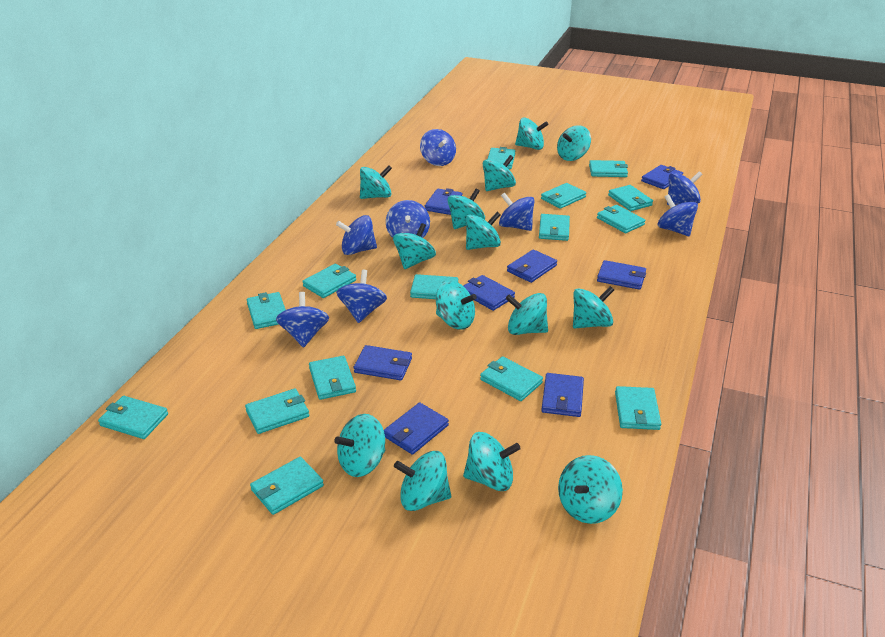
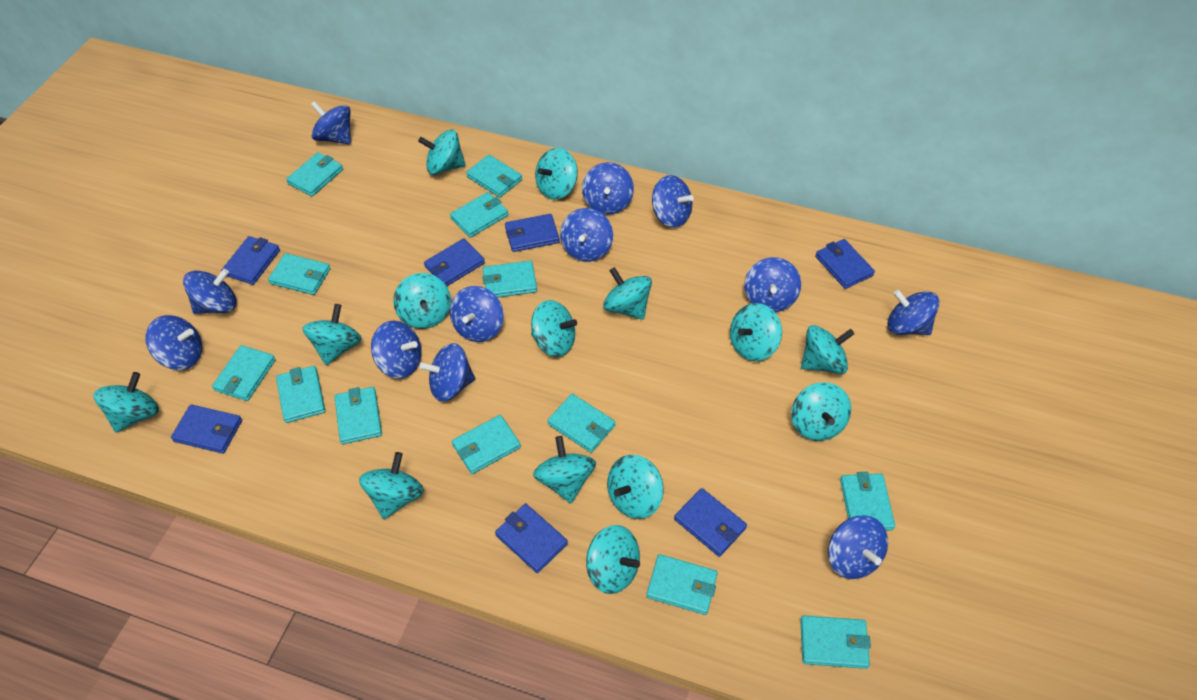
blue spinning top: [276,292,329,348] [336,215,377,255] [336,270,387,323] [386,200,430,238] [420,129,456,166] [499,192,535,231] [658,194,698,236] [667,171,703,205] = 8 -> [146,315,202,370] [183,269,236,314] [311,101,351,144] [371,321,422,379] [419,343,475,402] [450,286,504,342] [560,208,613,262] [582,162,634,215] [652,175,694,228] [744,257,801,312] [828,515,888,579] [887,290,939,335] = 12
blue wallet: [354,345,412,380] [384,402,449,455] [425,188,463,215] [464,275,515,311] [507,249,557,283] [541,373,584,417] [597,260,646,290] [641,165,683,189] = 8 -> [171,404,242,454] [221,236,280,285] [424,238,485,286] [495,504,568,573] [505,214,560,252] [674,488,747,557] [815,239,875,289] = 7
turquoise wallet: [98,396,168,439] [245,389,309,434] [247,292,286,329] [250,457,324,515] [302,264,356,298] [309,356,356,400] [410,274,458,299] [480,356,543,401] [488,147,515,169] [539,214,570,241] [541,183,586,209] [589,160,628,177] [597,205,646,233] [608,185,653,211] [615,386,661,430] = 15 -> [212,345,276,401] [268,253,331,295] [276,366,325,423] [286,152,343,196] [334,387,382,444] [450,192,508,238] [452,415,521,474] [466,155,522,198] [482,260,537,298] [548,394,616,453] [646,554,718,615] [800,615,871,669] [840,472,895,531] = 13

